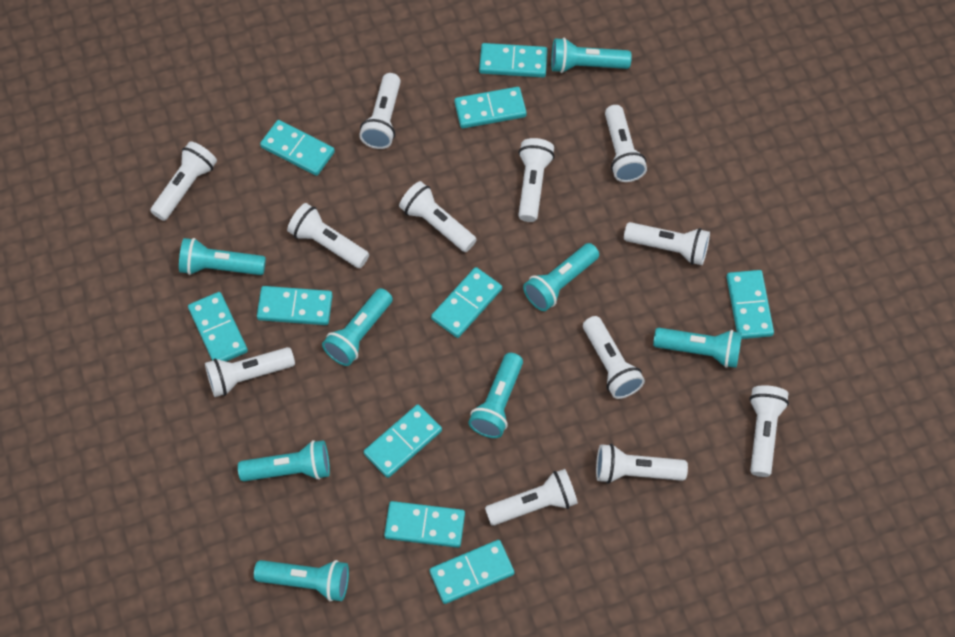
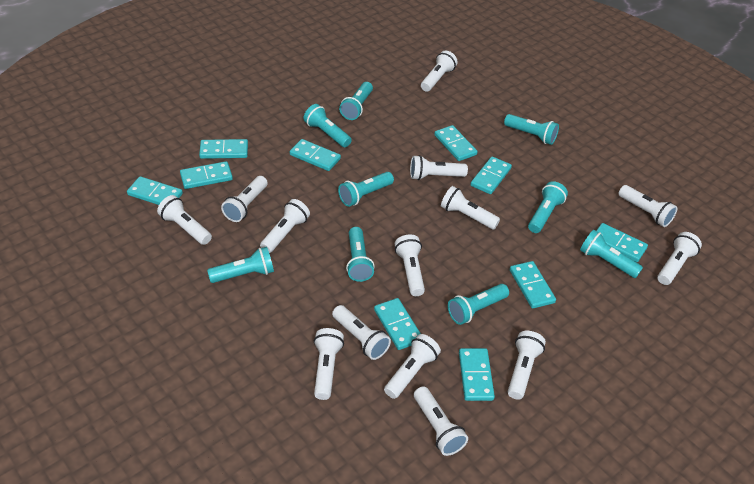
turquoise flashlight: [179,238,266,275] [238,440,330,481] [254,560,349,602] [322,288,393,366] [468,353,523,438] [523,243,599,311] [551,38,632,73] [653,328,742,368] = 8 -> [207,247,274,283] [303,104,352,147] [338,172,394,207] [339,82,373,120] [346,227,375,282] [448,284,509,325] [504,114,559,145] [528,181,568,233] [580,230,643,278] = 9
white flashlight: [150,141,217,221] [205,347,295,397] [287,203,369,268] [359,73,401,149] [399,181,477,252] [485,469,578,526] [518,138,555,222] [583,316,645,399] [596,444,688,484] [605,105,647,182] [624,222,710,265] [749,385,789,477] = 12 -> [157,195,212,245] [221,176,268,222] [260,199,310,253] [314,328,344,400] [332,305,391,360] [384,334,441,399] [395,234,425,296] [410,155,468,180] [414,386,468,456] [421,51,458,92] [441,186,500,229] [508,331,546,400] [619,185,677,227] [657,232,702,285] = 14

